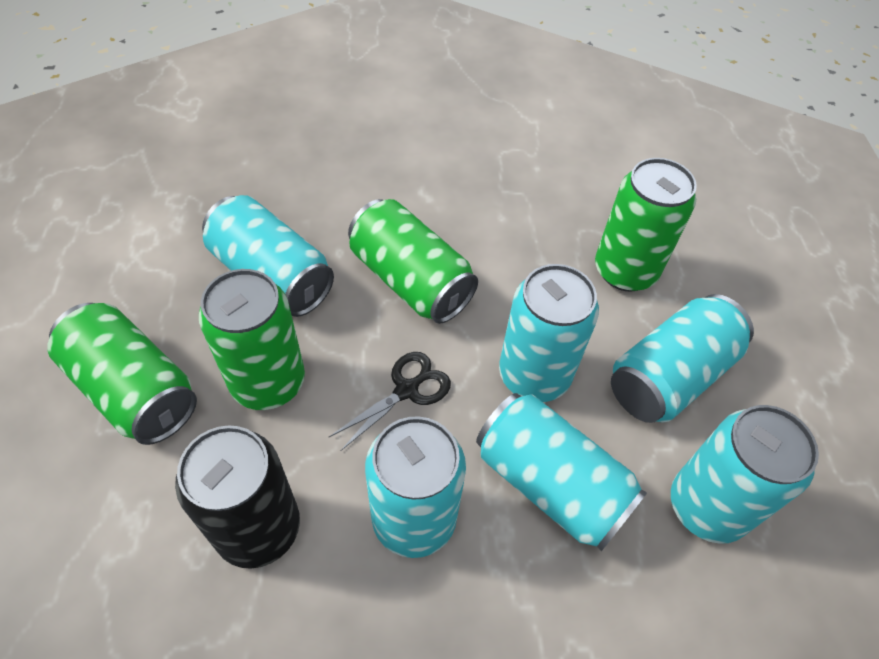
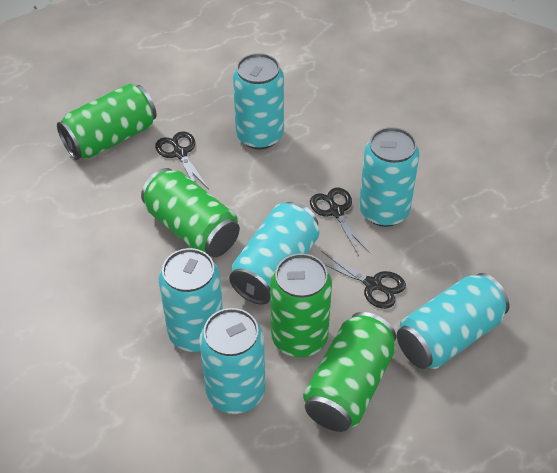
black can: [175,425,300,569] = 1 -> none = 0
black scissors: [329,352,451,451] = 1 -> [155,132,209,189] [310,188,370,256] [321,251,406,309] = 3

